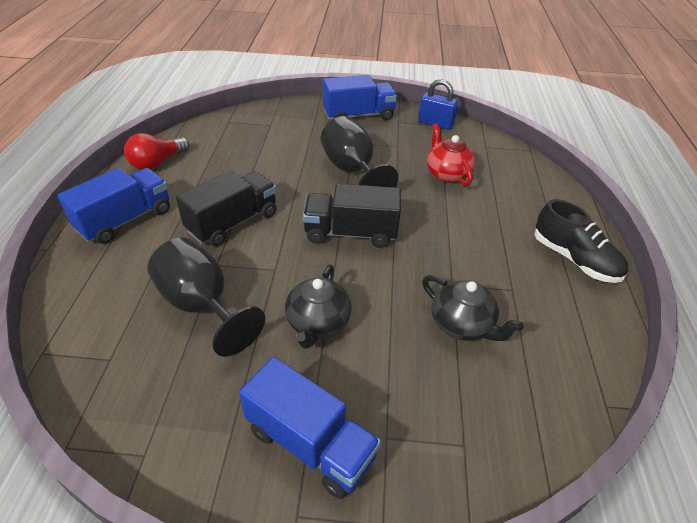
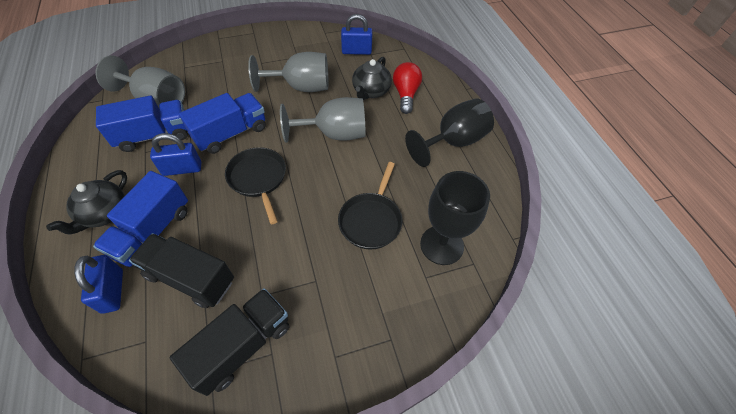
black pan: none = 0 -> [225,147,286,224] [338,162,402,250] = 2
black shoe: [534,199,628,283] = 1 -> none = 0
blue padlock: [418,79,458,130] = 1 -> [74,255,123,314] [150,133,201,176] [341,14,372,55] = 3
grey goblet: none = 0 -> [96,55,185,109] [248,52,328,92] [280,97,366,143] = 3
red teapot: [427,123,476,186] = 1 -> none = 0

